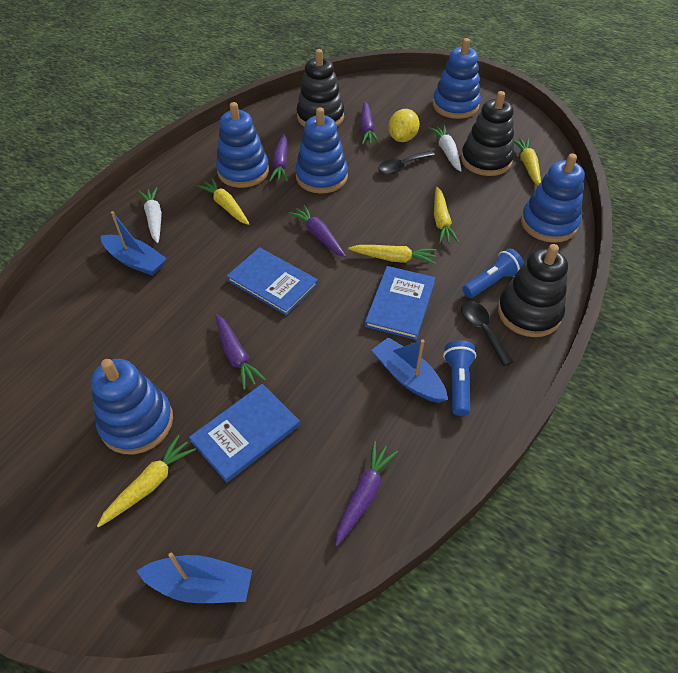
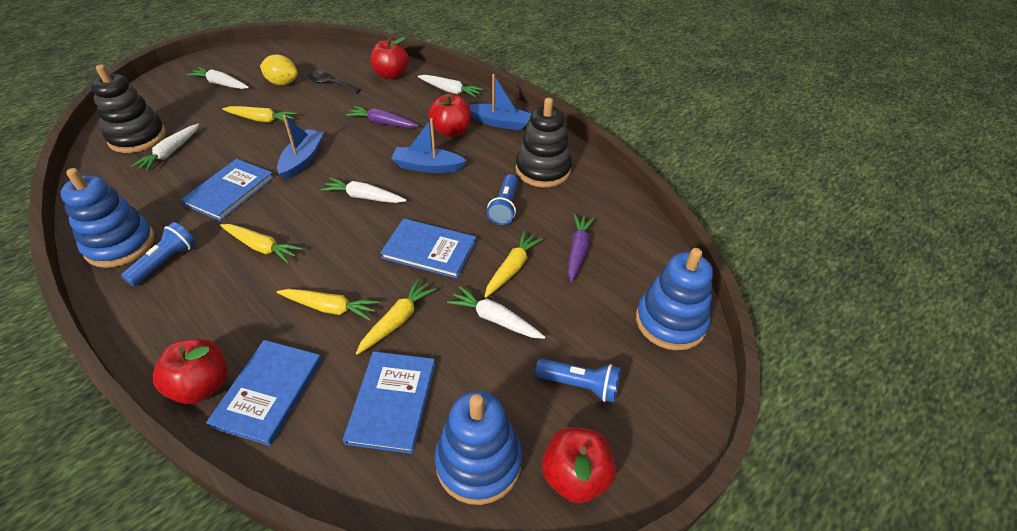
black spoon: [378,151,435,174] [461,301,513,366] = 2 -> [307,71,361,94] = 1
black stacking toy: [297,49,344,126] [461,91,514,176] [498,244,568,337] = 3 -> [91,64,166,153] [516,98,572,187] = 2
blue book: [189,384,300,483] [227,247,318,316] [365,266,436,340] = 3 -> [181,159,274,221] [206,340,322,446] [343,351,435,454] [380,218,476,279] = 4
blue flashlight: [443,340,476,416] [462,248,524,298] = 2 -> [121,222,196,286] [487,174,518,225] [535,359,621,402] = 3
blue stacking toy: [91,359,173,454] [216,102,269,188] [295,107,348,194] [433,38,481,119] [521,153,585,243] = 5 -> [60,168,154,268] [435,391,522,505] [636,248,713,351] = 3
purple carrot: [215,314,266,390] [269,134,288,182] [289,205,346,257] [335,441,398,546] [360,101,379,144] = 5 -> [346,106,419,128] [568,214,595,283] = 2
red apple: none = 0 -> [153,339,228,404] [370,37,409,79] [428,94,471,137] [542,427,616,503] = 4
white carrot: [138,187,162,243] [429,125,462,172] = 2 -> [131,124,199,172] [187,67,249,89] [321,178,407,203] [418,75,483,98] [447,286,545,339] = 5

